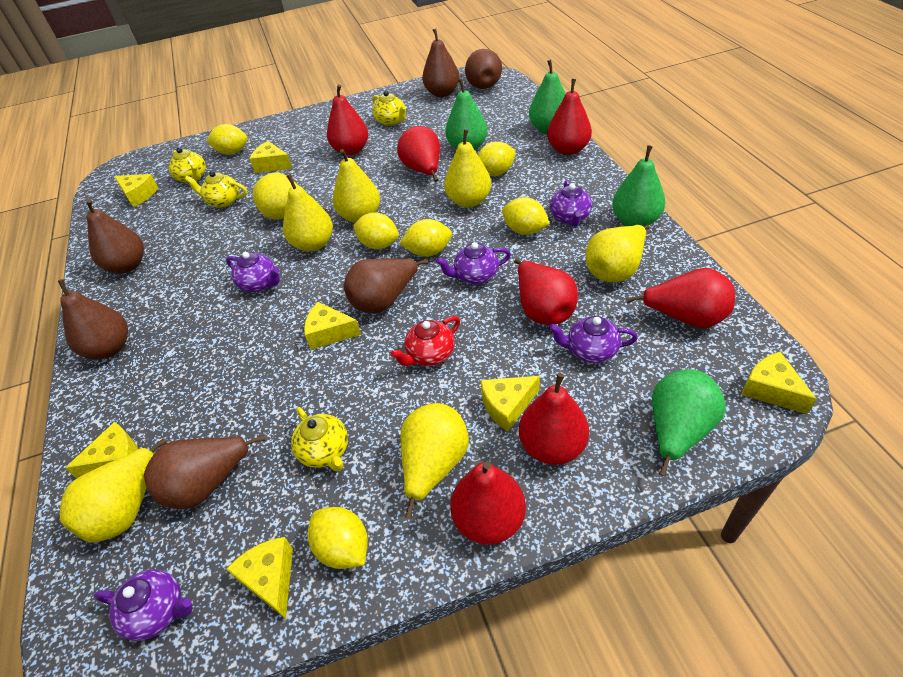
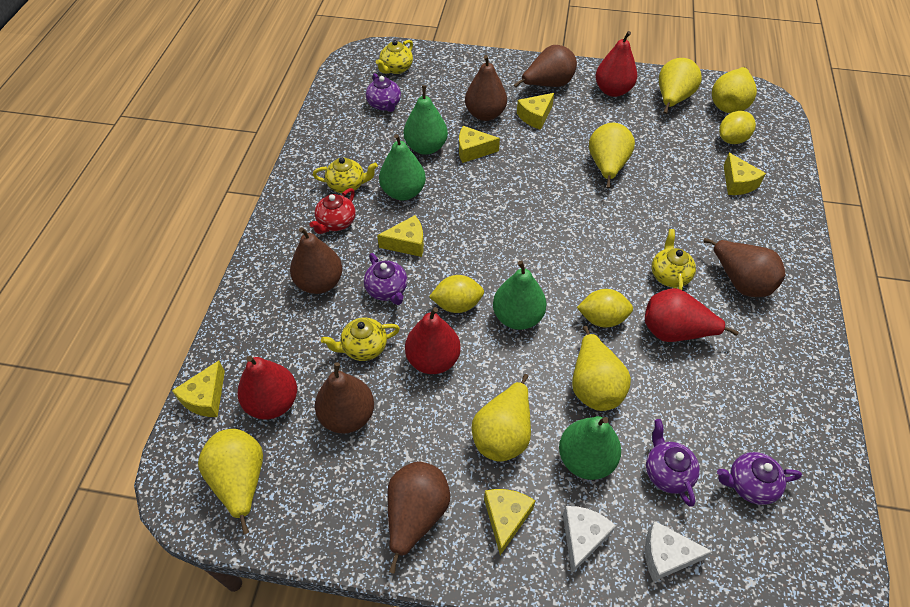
purple teapot: [94,569,193,641] [226,252,280,292] [436,242,511,284] [549,316,638,363] [550,180,592,227] = 5 -> [364,253,407,305] [366,73,401,112] [646,419,700,507] [717,452,802,505] = 4
red pear: [327,84,368,156] [397,126,440,182] [450,461,526,545] [514,259,578,325] [519,373,589,465] [547,79,592,155] [626,268,735,328] = 7 -> [237,356,297,420] [405,307,461,374] [595,31,637,97] [645,288,739,342] = 4
white cheese: none = 0 -> [563,506,616,573] [645,521,713,582] = 2
yellow cheese: [65,422,138,478] [114,174,158,207] [226,537,293,619] [250,141,293,173] [304,302,361,349] [481,376,540,432] [741,352,817,414] = 7 -> [172,360,225,417] [377,215,424,257] [459,126,500,163] [484,489,535,555] [517,93,554,130] [723,153,766,195] = 6
yellow lemon: [206,124,248,155] [308,507,368,569] [353,212,399,249] [399,219,452,257] [478,142,516,176] [502,197,550,235] = 6 -> [429,275,484,313] [577,289,633,327] [719,111,756,144] = 3
yellow pear: [60,438,167,543] [253,172,326,220] [283,174,333,252] [333,149,380,223] [401,403,469,519] [444,129,491,208] [586,225,650,282] = 7 -> [198,429,263,535] [471,374,531,462] [572,326,631,411] [589,123,635,188] [659,58,702,114] [712,67,757,113] = 6

